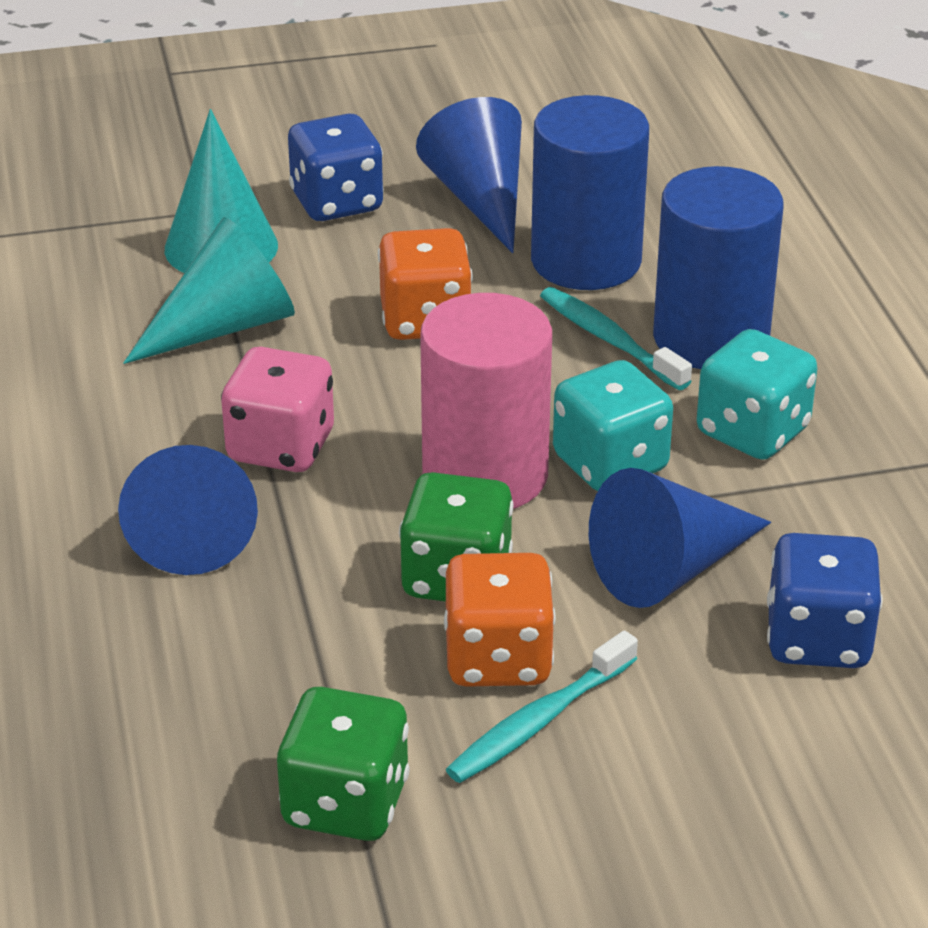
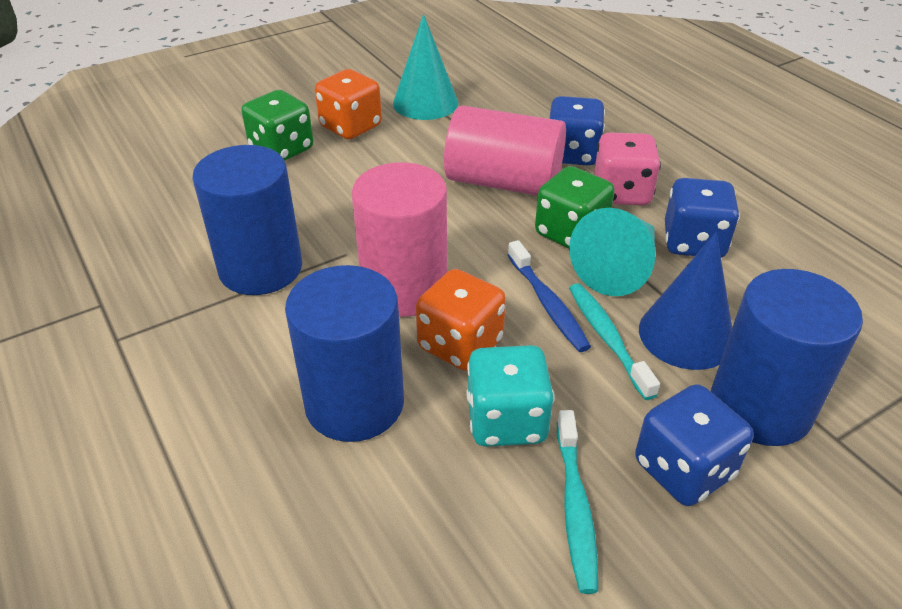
blue cone: [118,445,258,575] [416,97,522,253] [589,468,771,608] = 3 -> [639,232,732,370] = 1
blue cylinder: [531,95,649,290] [653,166,784,369] = 2 -> [192,145,302,295] [285,265,404,442] [711,269,863,446] = 3
blue dice: [288,114,384,221] [767,533,882,668] = 2 -> [549,96,605,166] [635,384,754,506] [665,178,740,258] = 3
blue toothbrush: none = 0 -> [508,240,591,352] = 1
pink cylinder: [420,293,552,509] = 1 -> [352,162,447,317] [444,106,566,196] = 2
turquoise dice: [553,360,673,491] [697,329,817,460] = 2 -> [466,345,555,447] = 1

